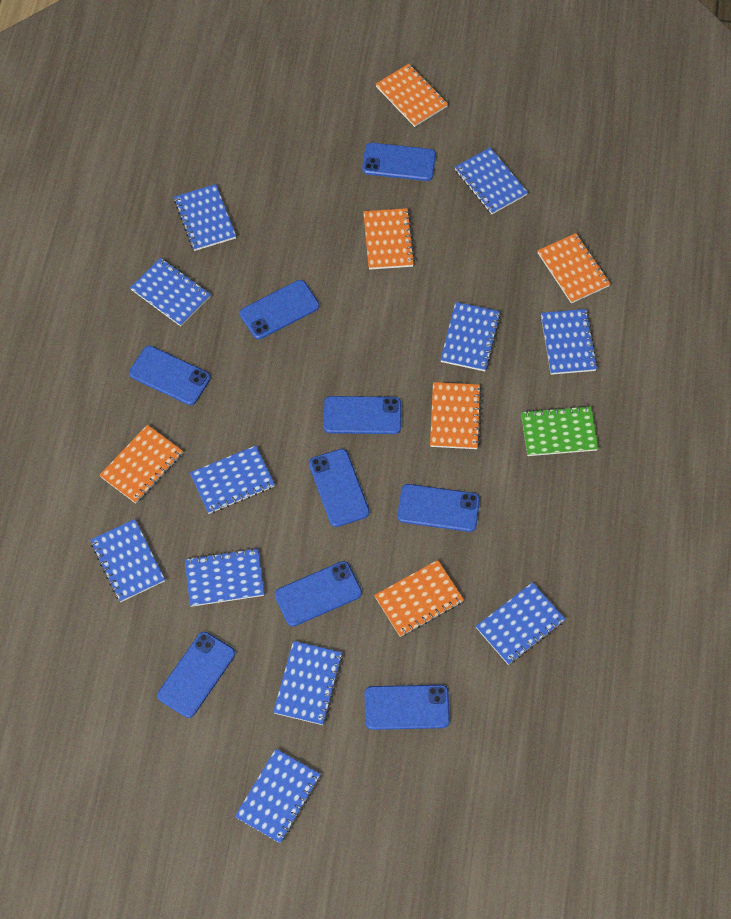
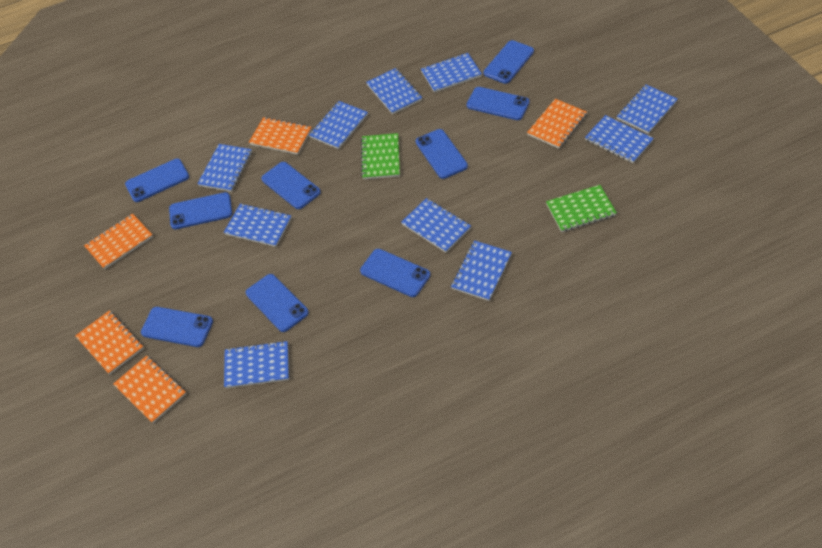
blue notebook: [90,519,165,602] [130,258,211,326] [174,184,236,251] [185,548,264,607] [190,445,275,514] [235,749,321,843] [273,641,343,725] [440,302,501,371] [455,147,528,214] [476,582,565,665] [541,309,598,375] = 11 -> [197,144,252,192] [224,203,291,247] [224,341,289,388] [309,101,368,149] [366,68,422,114] [401,198,471,253] [421,53,482,93] [451,240,512,301] [585,115,654,163] [617,85,678,134] = 10
green notebook: [521,406,598,456] = 1 -> [361,133,400,179] [546,185,617,232] = 2
orange notebook: [99,425,183,504] [363,208,415,270] [374,560,464,637] [376,64,448,127] [430,382,482,449] [537,233,611,304] = 6 -> [75,310,144,374] [84,214,153,269] [113,356,186,423] [249,117,312,155] [527,99,587,148] = 5

